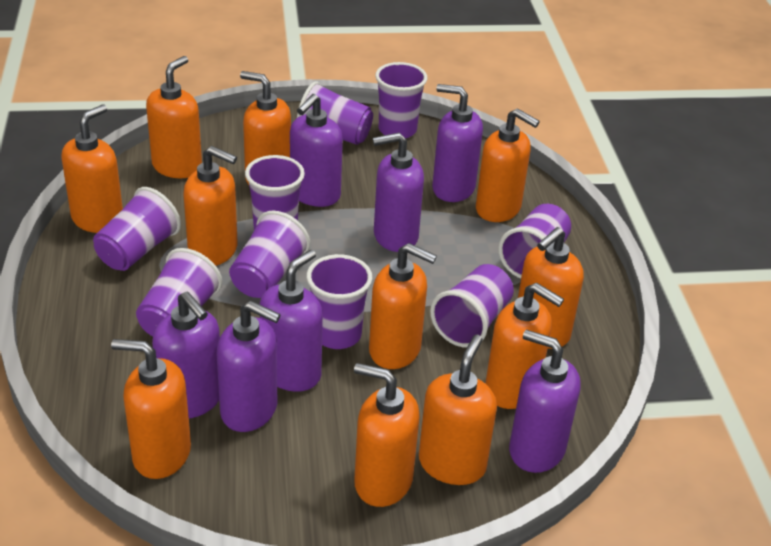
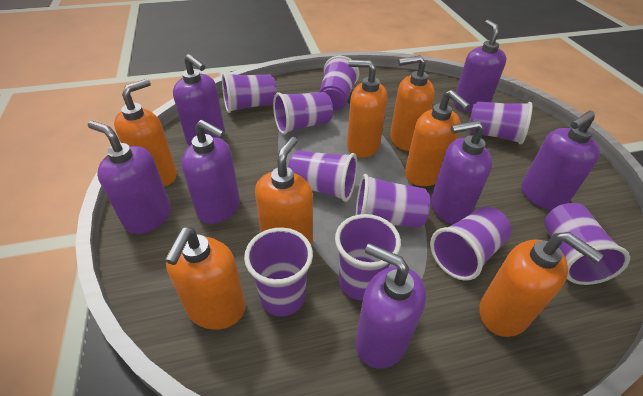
orange soap dispenser: [61,104,123,233] [111,339,191,479] [146,56,202,178] [183,146,238,266] [240,71,291,185] [354,363,420,507] [369,243,437,369] [419,335,497,485] [476,108,540,222] [485,283,564,409] [518,227,584,349] = 11 -> [114,79,177,187] [165,227,245,330] [255,137,313,246] [347,60,388,158] [390,55,435,151] [405,90,470,186] [479,232,603,337] = 7
purple cup: [93,187,181,271] [136,248,222,336] [229,210,310,298] [245,155,305,230] [297,81,373,145] [306,254,372,349] [375,62,427,138] [430,264,514,348] [498,204,571,279] = 9 -> [222,72,277,113] [244,228,313,316] [273,92,333,135] [288,150,357,202] [319,56,359,110] [335,214,401,301] [356,174,430,228] [430,207,512,281] [470,101,532,144] [544,203,630,285] = 10

